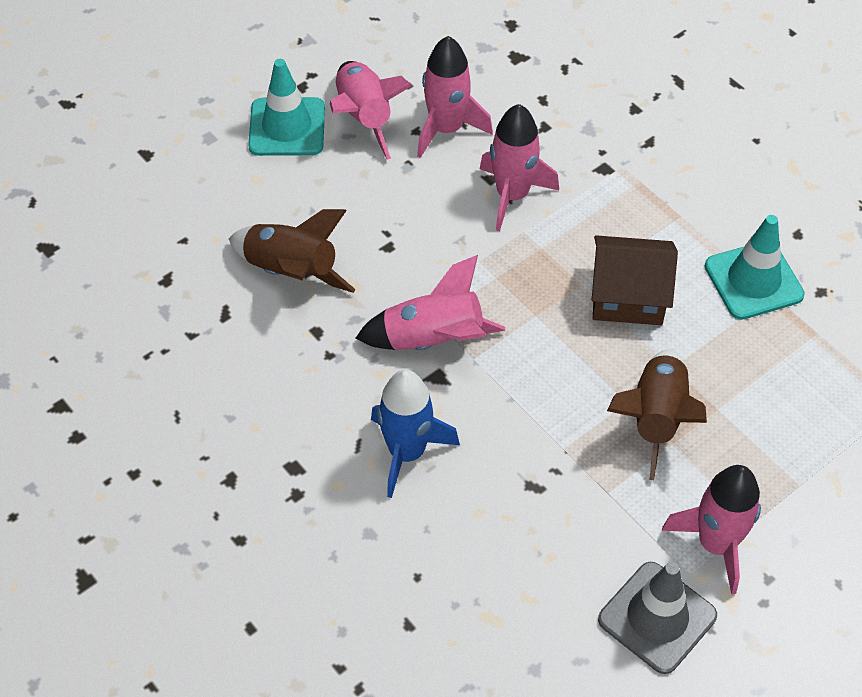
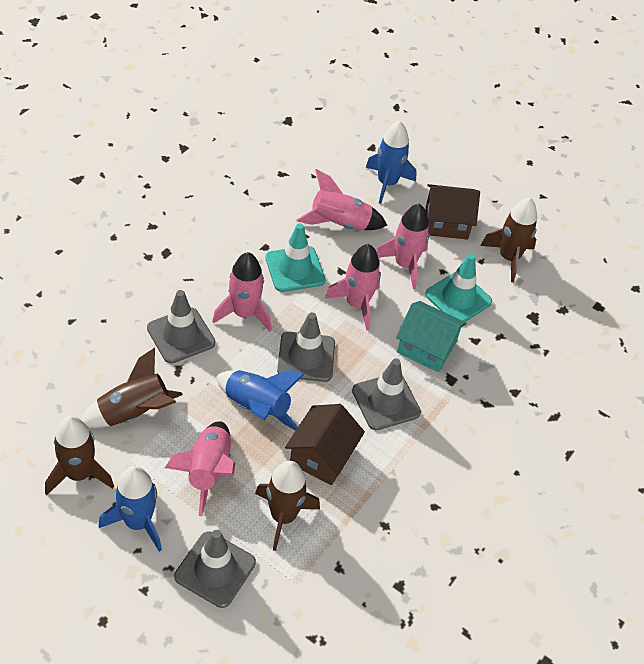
blue rocket: [371,370,460,498] = 1 -> [99,466,162,552] [216,370,304,430] [366,121,417,204] = 3
brown house: [592,235,678,325] = 1 -> [285,404,365,485] [426,184,480,240] = 2
brown rocket: [229,209,356,293] [607,349,707,480] = 2 -> [45,416,114,495] [81,348,183,428] [255,461,320,551] [481,198,537,282] = 4
grey traffic cone: [598,562,717,674] = 1 -> [147,290,215,364] [174,530,256,608] [277,312,335,382] [352,358,421,430] = 4
turquoise house: none = 0 -> [396,301,467,372] = 1

